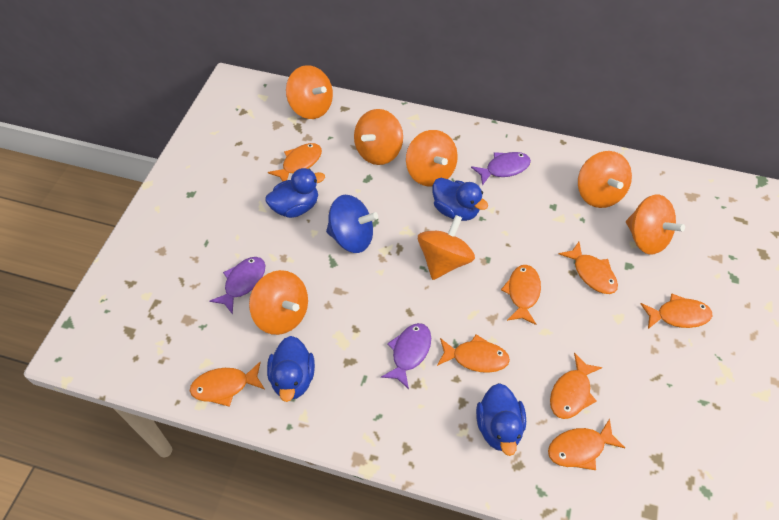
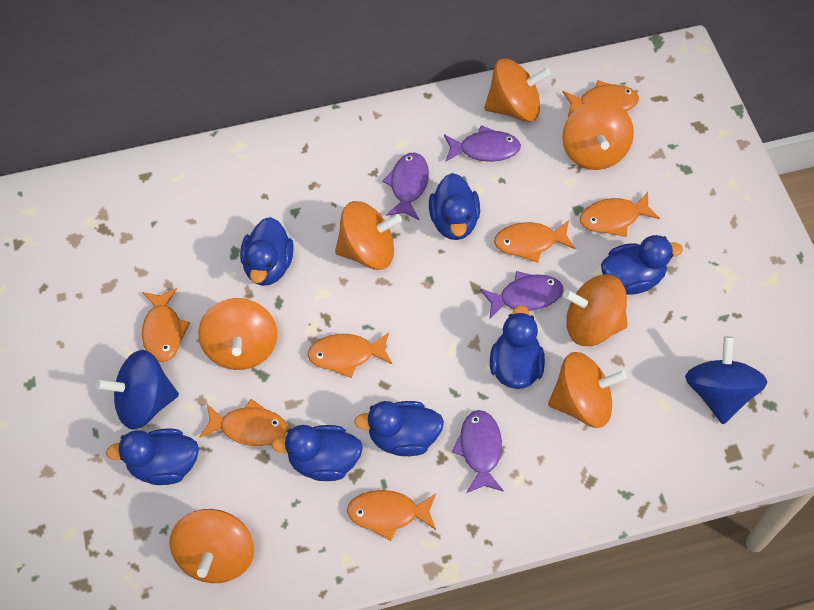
blue duck: [265,168,325,218] [267,336,315,402] [433,178,488,221] [476,383,526,456] = 4 -> [106,428,199,485] [240,217,294,286] [272,425,363,481] [354,401,444,456] [429,173,480,240] [490,305,545,389] [601,235,683,294] = 7
blue spinning top: [326,195,378,253] = 1 -> [96,350,179,430] [685,336,767,424] = 2
orange fish: [190,362,265,407] [268,143,322,182] [437,334,510,373] [501,265,541,325] [548,418,625,470] [550,353,602,419] [559,242,618,294] [641,294,712,329] = 8 -> [142,288,190,362] [199,399,288,446] [307,332,392,378] [347,490,436,541] [494,220,576,263] [563,80,639,117] [580,192,660,237] = 7
purple fish: [209,257,265,314] [381,323,431,389] [471,152,531,186] = 3 -> [382,152,429,220] [444,125,521,162] [452,410,504,493] [480,271,563,320] = 4

